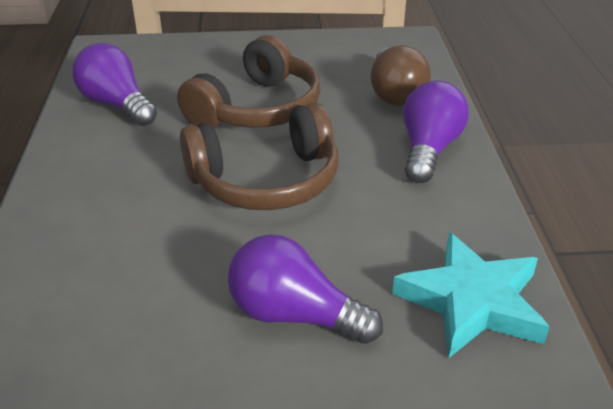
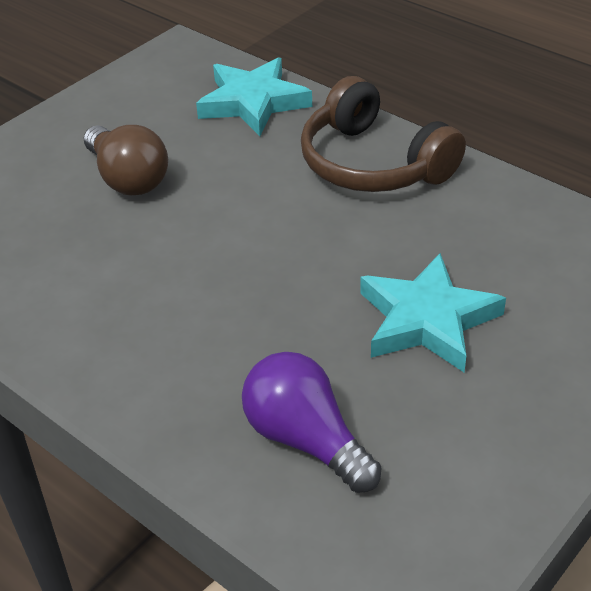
brown headphones: [177,35,321,128] [180,102,339,210] = 2 -> [301,76,466,192] = 1
purple light bulb: [72,43,157,126] [228,234,383,344] [403,80,469,183] = 3 -> [242,352,382,493] = 1
turquoise star: [392,232,550,358] = 1 -> [196,57,312,136] [360,253,506,372] = 2

